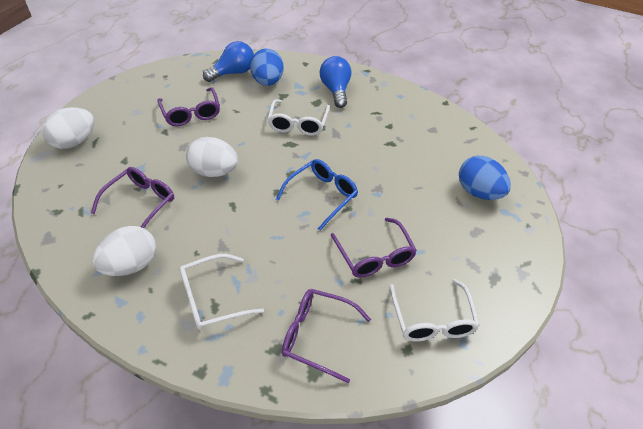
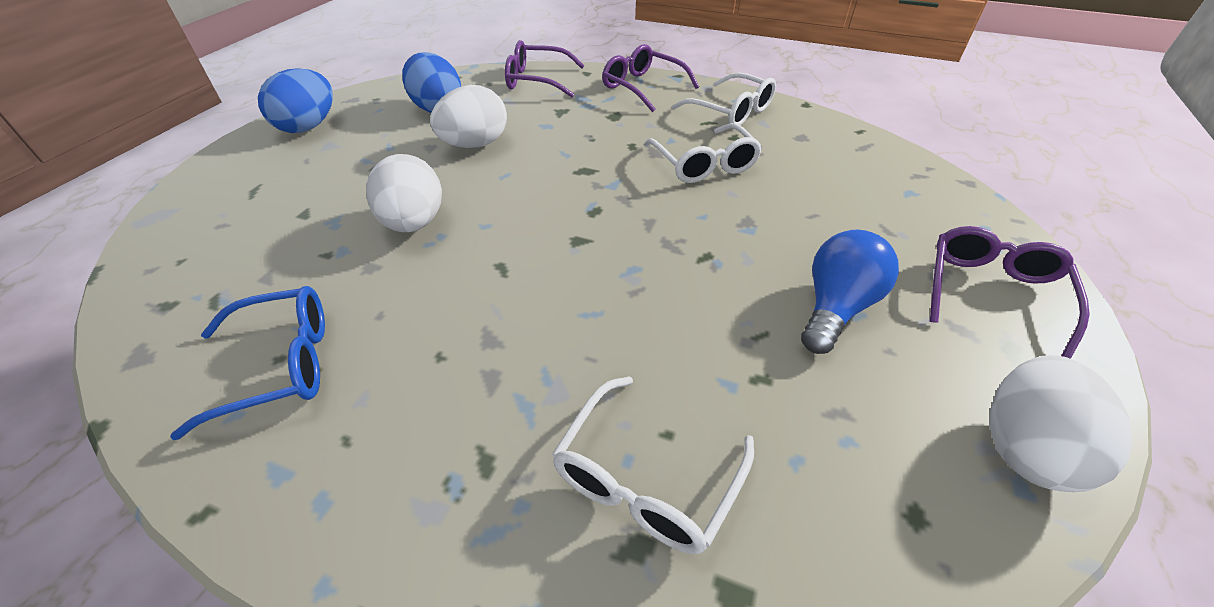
blue light bulb: [203,41,254,82] [320,56,351,108] = 2 -> [801,230,899,354] = 1
purple glasses: [91,167,174,228] [157,87,220,126] [282,289,371,383] [331,218,417,278] = 4 -> [505,40,585,97] [602,44,699,112] [930,226,1089,359] = 3

